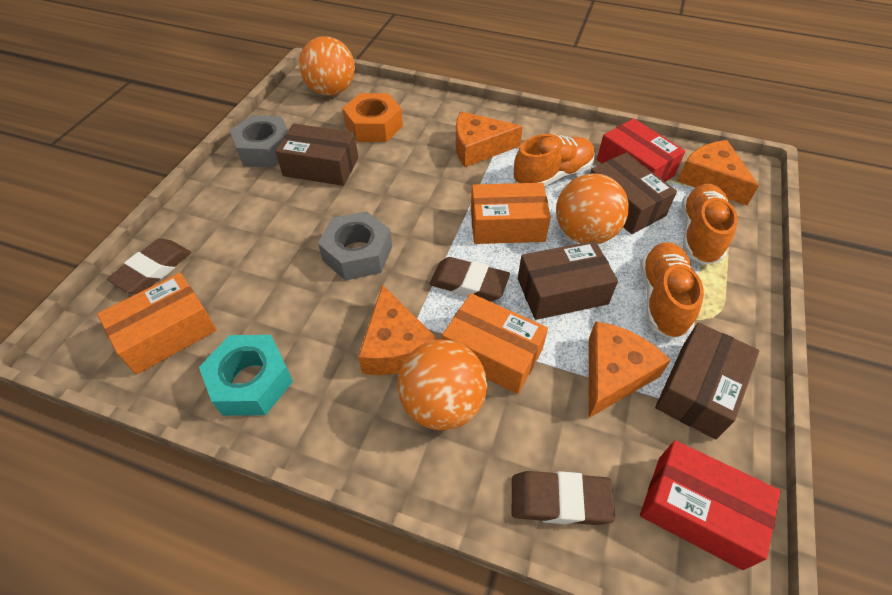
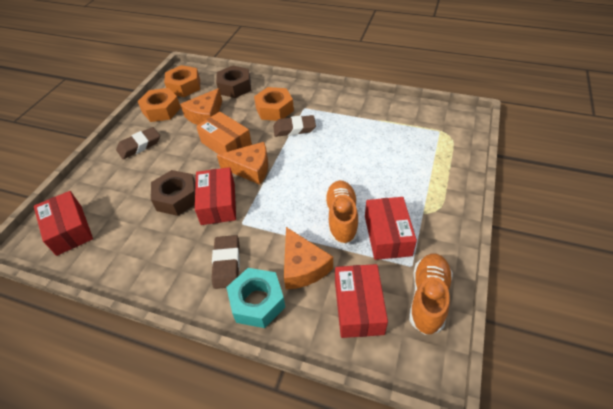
brown box: [275,124,358,186] [518,241,618,320] [590,152,677,234] [655,323,759,439] = 4 -> none = 0
brown nut: none = 0 -> [151,170,196,216] [216,66,251,98] = 2
grey nut: [229,115,288,168] [318,211,392,281] = 2 -> none = 0
orange ball: [299,36,355,96] [398,340,487,430] [556,174,629,244] = 3 -> none = 0
orange box: [97,273,217,375] [442,293,548,394] [471,183,551,244] = 3 -> [196,112,252,154] = 1
orange cheese: [358,284,438,375] [456,111,523,167] [589,321,671,418] [677,140,759,206] = 4 -> [180,88,222,125] [217,142,268,185] [284,227,333,290] = 3
orange nut: [342,93,403,142] = 1 -> [138,88,181,122] [164,65,200,97] [254,87,294,121] = 3
orange shoe: [514,134,595,187] [641,242,704,339] [682,184,738,265] = 3 -> [325,180,359,244] [409,254,453,335] = 2
red box: [597,118,685,182] [640,440,781,570] = 2 -> [34,191,93,256] [195,167,236,225] [335,264,388,338] [365,197,417,260] = 4

